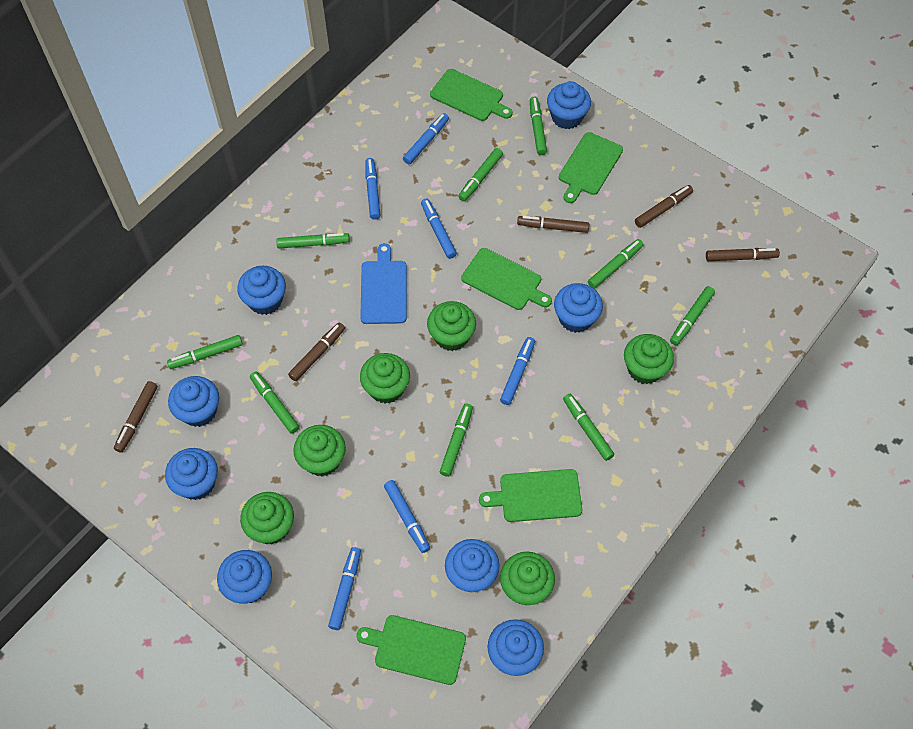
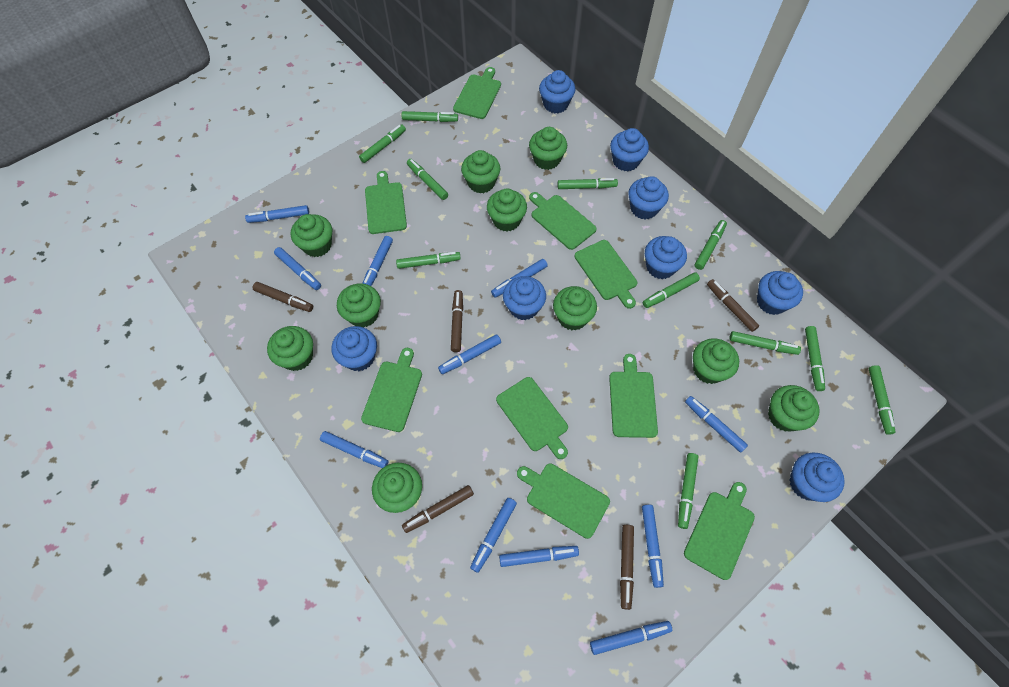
blue cutting board: [360,243,407,324] = 1 -> none = 0
blue marker: [328,547,361,630] [365,158,381,220] [384,480,430,553] [403,113,449,164] [421,198,457,259] [500,337,535,405] = 6 -> [245,205,309,223] [274,247,321,290] [320,431,388,468] [362,236,393,286] [438,334,501,374] [470,498,517,573] [491,259,548,297] [499,546,579,567] [590,621,672,655] [642,505,664,588] [685,396,748,453] = 11
green cupcake: [240,492,294,544] [293,425,346,476] [360,353,410,404] [427,301,476,351] [500,552,555,605] [624,334,674,384] = 6 -> [267,326,313,371] [291,214,332,257] [337,283,381,327] [372,463,422,513] [461,150,500,194] [487,188,527,231] [529,127,567,170] [553,286,597,331] [693,339,739,384] [768,385,820,432] = 10
green cutting board: [356,615,466,685] [430,69,513,121] [461,248,552,310] [479,469,582,522] [559,132,623,203] = 5 -> [361,348,422,432] [365,171,407,234] [453,67,501,119] [496,377,568,459] [517,463,610,539] [529,192,597,250] [574,240,637,309] [609,354,658,438] [684,482,755,580] = 9
green marker: [167,335,243,369] [250,371,300,434] [276,233,350,249] [440,404,473,477] [458,148,503,201] [530,97,547,155] [563,394,614,461] [588,239,644,289] [670,286,715,345] = 9 -> [359,125,406,163] [396,252,461,269] [401,111,458,122] [407,159,448,200] [557,178,618,189] [643,272,700,308] [678,453,698,529] [695,220,727,270] [729,331,801,355] [805,326,825,391] [869,365,896,435] = 11

